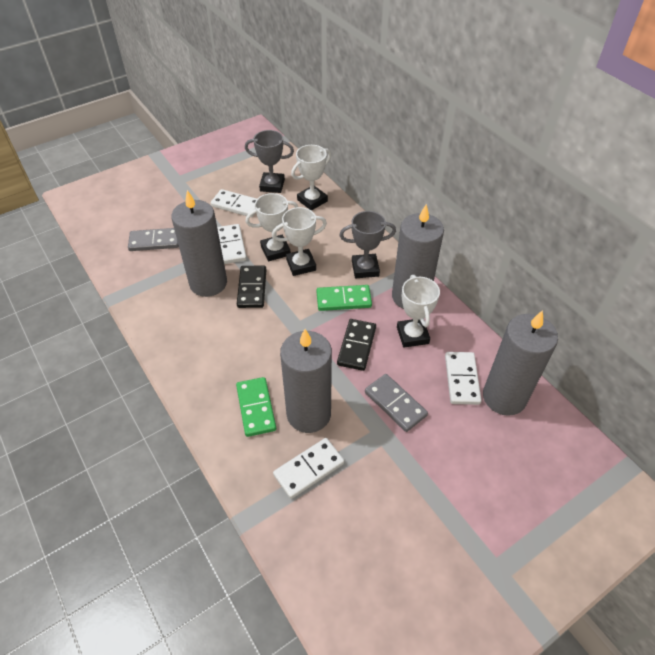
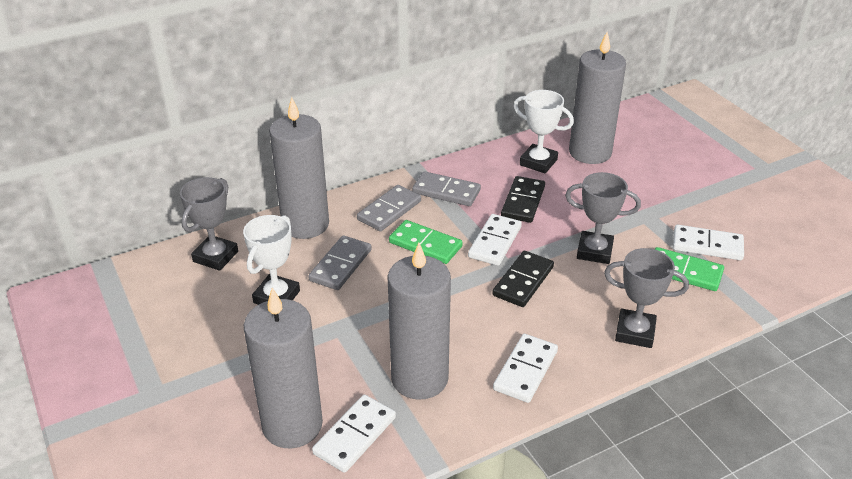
grey domino: [128,228,179,251] [365,374,428,432] = 2 -> [308,235,372,290] [357,185,421,231] [412,171,481,206] = 3
grey trophy: [245,130,294,193] [340,211,396,278] = 2 -> [180,177,238,271] [565,172,641,264] [604,248,689,348] = 3
white trophy: [246,193,298,261] [272,207,327,276] [291,145,331,211] [397,275,440,348] = 4 -> [243,215,300,305] [514,90,574,173] = 2

